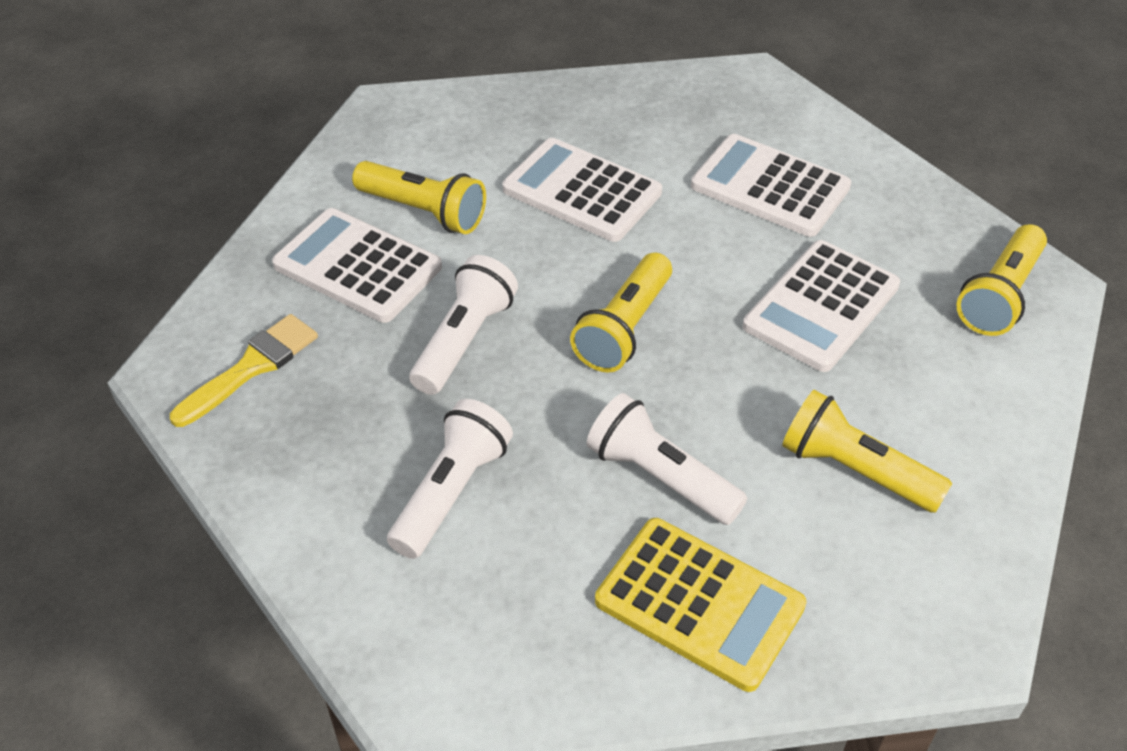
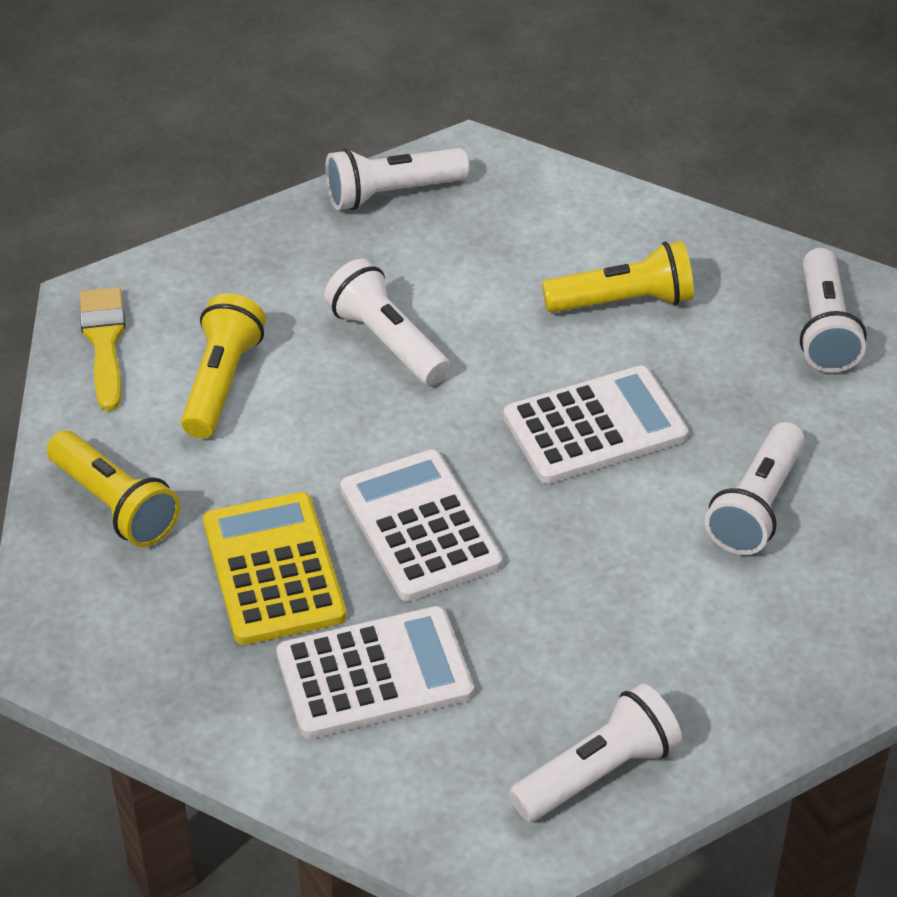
white calculator: [272,208,442,323] [502,138,662,242] [691,134,851,237] [743,240,900,372] = 4 -> [276,606,474,739] [340,449,503,601] [503,366,688,484] = 3
white flashlight: [387,399,513,559] [409,255,518,395] [587,393,747,525] = 3 -> [324,259,450,385] [325,148,469,210] [509,684,682,822] [705,422,805,555] [800,248,866,373] = 5
yellow flashlight: [352,161,486,234] [570,253,672,373] [782,390,952,513] [956,224,1047,336] = 4 -> [47,430,180,547] [181,293,266,438] [542,241,694,313] = 3

